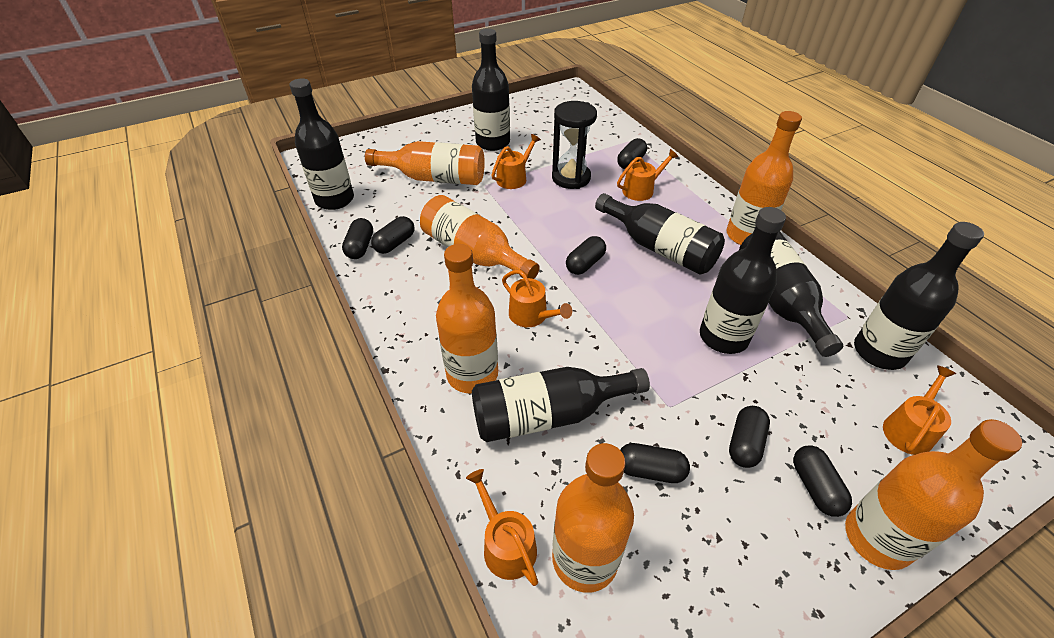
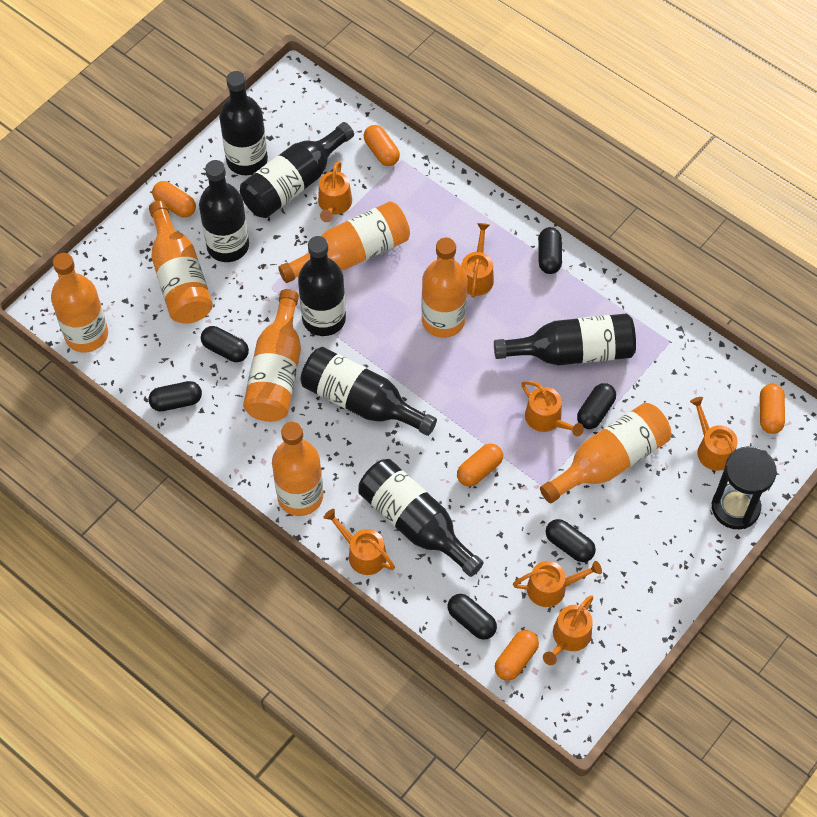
black capsule: [342,218,373,259] [371,216,414,254] [566,236,606,275] [617,138,647,169] [620,443,690,483] [729,406,770,468] [793,445,852,517] = 7 -> [149,381,202,411] [201,326,249,362] [447,594,497,640] [538,227,562,274] [546,519,596,562] [577,383,616,429] = 6
orange bottle: [365,141,485,185] [420,195,540,279] [436,244,498,393] [552,443,634,593] [727,111,802,245] [845,419,1022,570] = 6 -> [51,253,108,353] [149,200,213,324] [243,289,301,422] [272,422,323,516] [278,201,410,283] [421,237,468,338] [540,403,671,503] = 7
orange capsule: none = 0 -> [152,181,196,218] [364,125,400,166] [457,443,503,487] [495,630,539,681] [760,384,785,434] = 5
orange watering can: [466,469,538,586] [491,134,541,189] [502,270,572,327] [617,149,678,201] [883,365,956,455] = 5 -> [318,161,352,222] [324,509,395,575] [461,223,494,298] [513,561,602,607] [521,381,584,437] [543,596,593,665] [690,397,737,471] = 7

